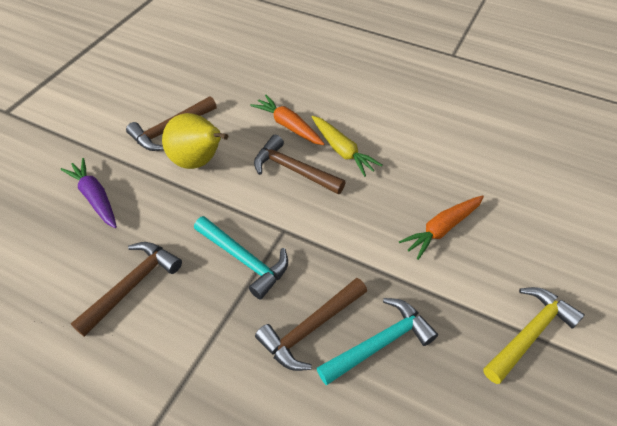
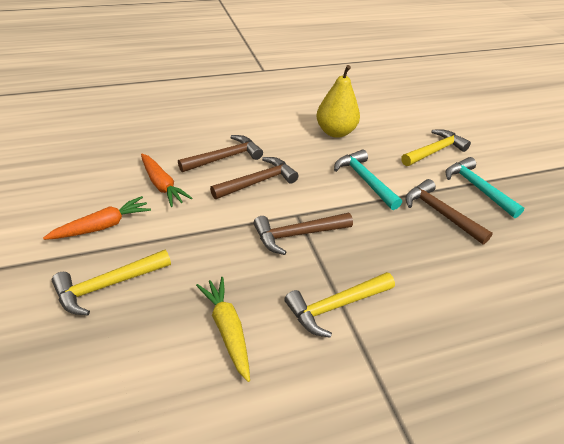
purple carrot: [61,158,117,228] = 1 -> none = 0
yellow hammer: [483,287,584,384] = 1 -> [52,250,171,315] [284,272,395,338] [401,129,471,166] = 3

